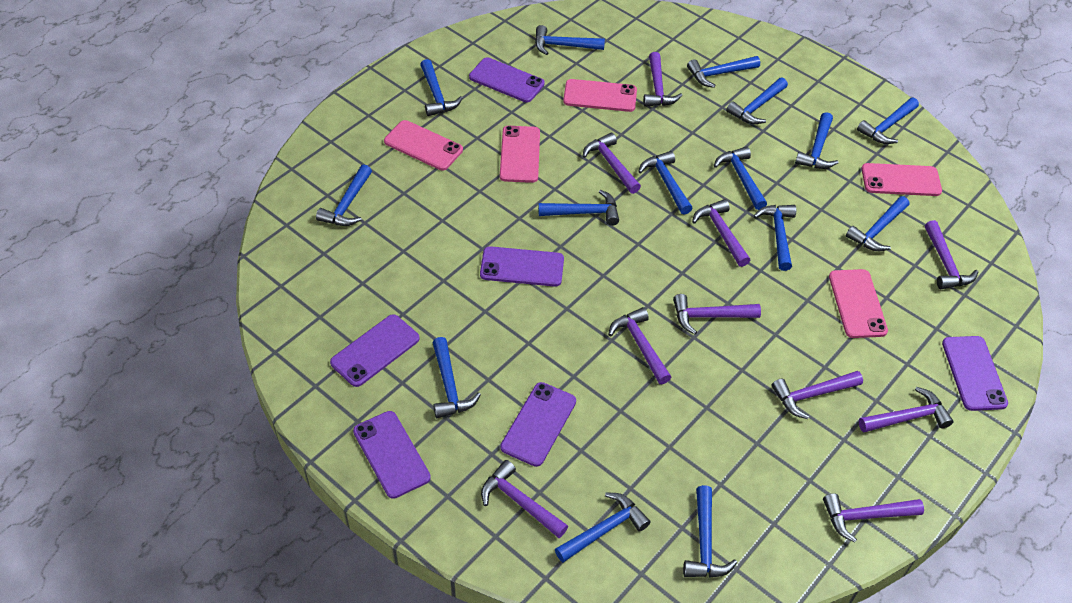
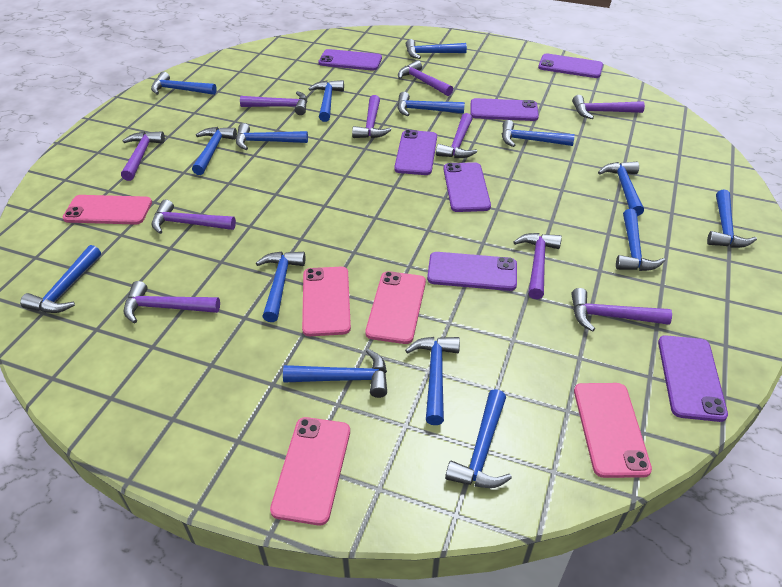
purple phone: [330,314,420,387] [353,411,431,499] [469,57,545,103] [480,246,564,287] [501,382,576,467] [942,336,1008,411] = 6 -> [318,49,382,71] [394,130,437,175] [427,252,517,291] [444,162,491,212] [471,98,539,121] [538,53,603,78] [658,335,728,422] = 7

